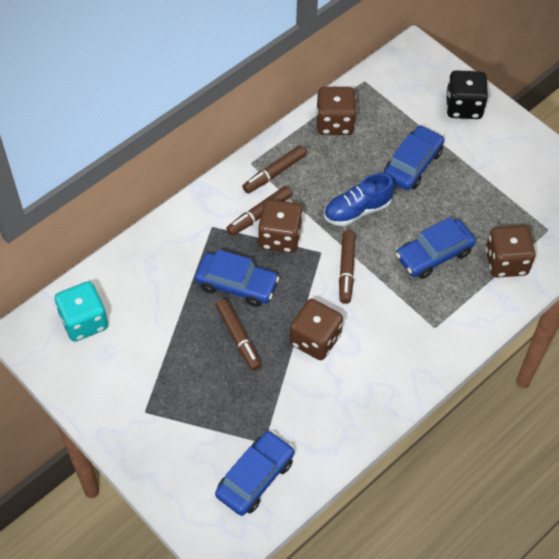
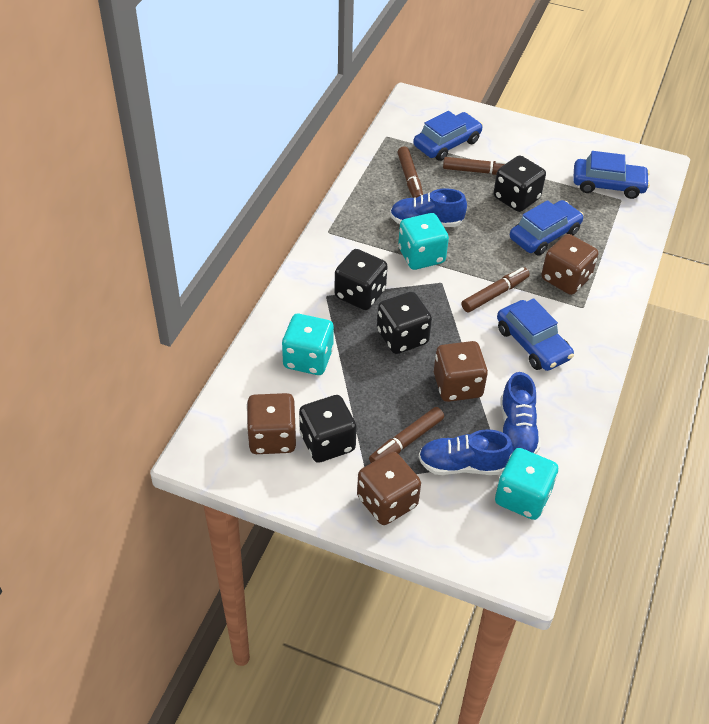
black dice: [446,70,488,119] = 1 -> [299,395,357,463] [334,249,388,310] [377,292,432,354] [494,156,546,212] = 4
blue shoe: [324,173,394,226] = 1 -> [390,188,467,227] [419,429,514,475] [501,372,541,454] = 3
turquoise dice: [55,281,108,342] = 1 -> [282,314,334,375] [398,213,449,270] [495,448,558,520] = 3

